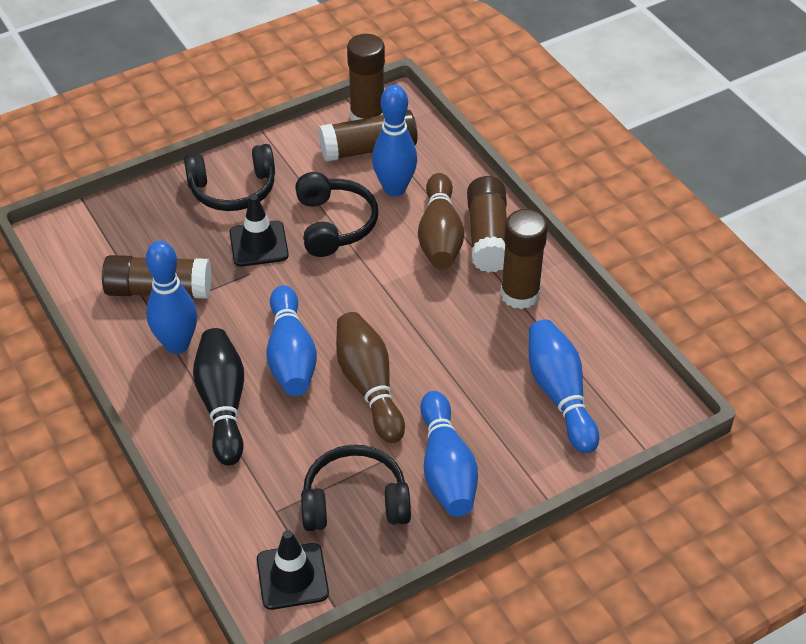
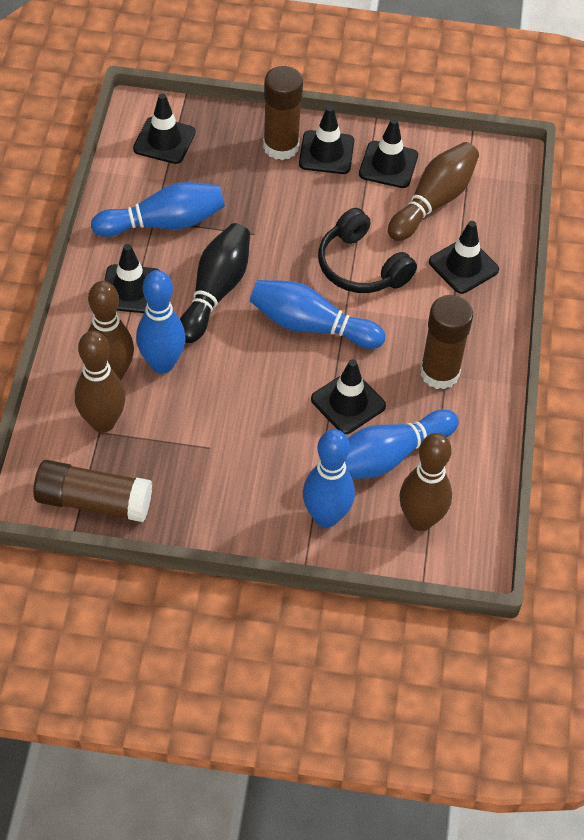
black headphones: [184,144,275,211] [295,172,378,257] [301,445,411,531] = 3 -> [318,208,417,293] = 1
black traffic cone: [229,195,289,267] [257,530,329,610] = 2 -> [104,244,159,313] [133,93,195,164] [299,106,354,174] [311,359,386,434] [359,118,418,188] [429,221,499,294] = 6
brown bowling pin: [336,312,405,443] [418,173,464,269] = 2 -> [75,331,125,433] [88,281,134,381] [388,142,479,241] [399,433,452,531] = 4
brown glue stick: [102,255,211,298] [318,110,418,162] [347,34,385,121] [467,176,507,273] [500,209,548,309] = 5 -> [33,460,152,522] [263,66,303,160] [420,295,473,389] = 3

